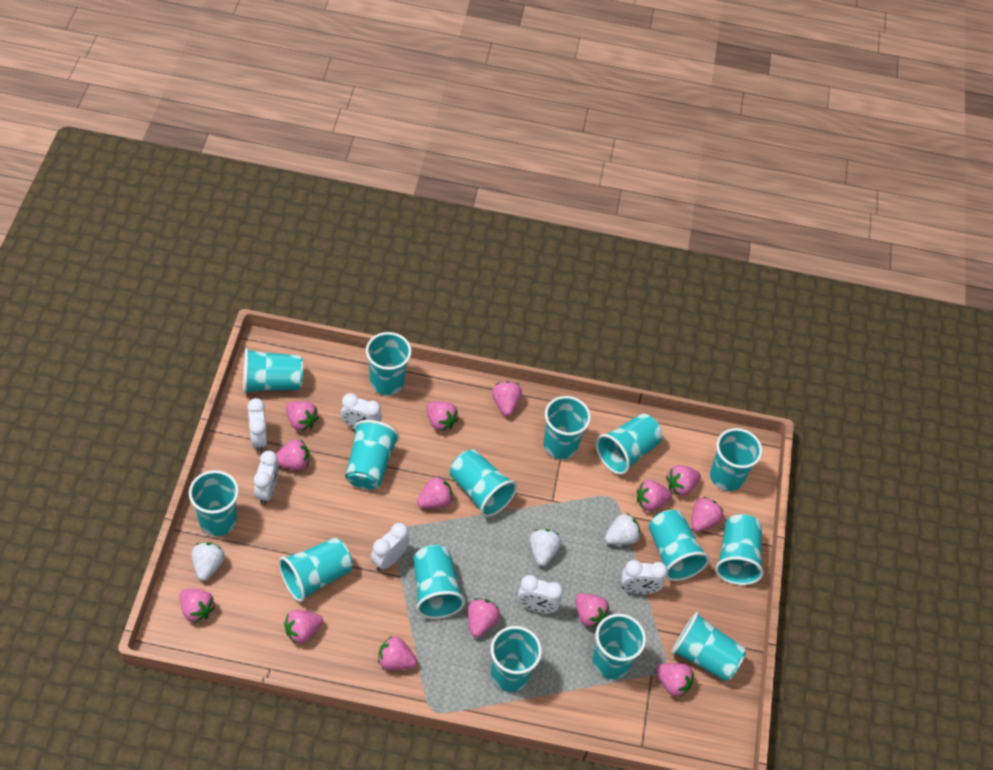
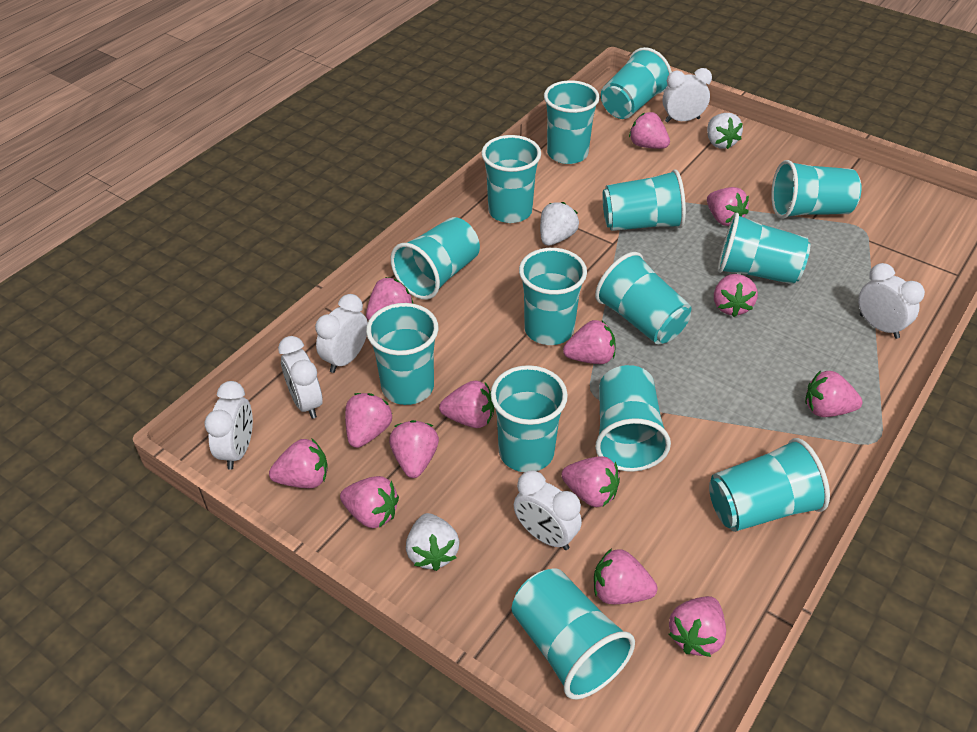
turquoise cup: [189,470,239,536] [243,348,303,394] [279,538,353,602] [345,420,399,490] [366,332,412,395] [413,545,465,619] [450,449,517,517] [491,626,542,692] [543,396,591,459] [593,614,646,679] [596,414,663,475] [649,510,709,581] [671,612,746,681] [710,428,762,491] [715,514,764,585] = 15 -> [366,303,438,405] [391,217,480,300] [481,135,541,223] [491,365,568,472] [512,568,635,700] [519,248,587,345] [544,80,600,164] [595,252,691,344] [595,365,671,472] [601,47,672,119] [602,169,686,231] [709,438,830,532] [718,213,810,284] [771,160,861,219] = 14

